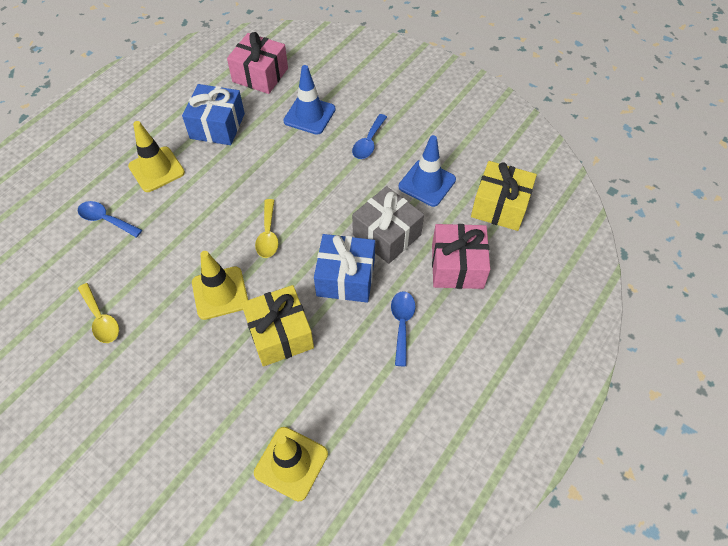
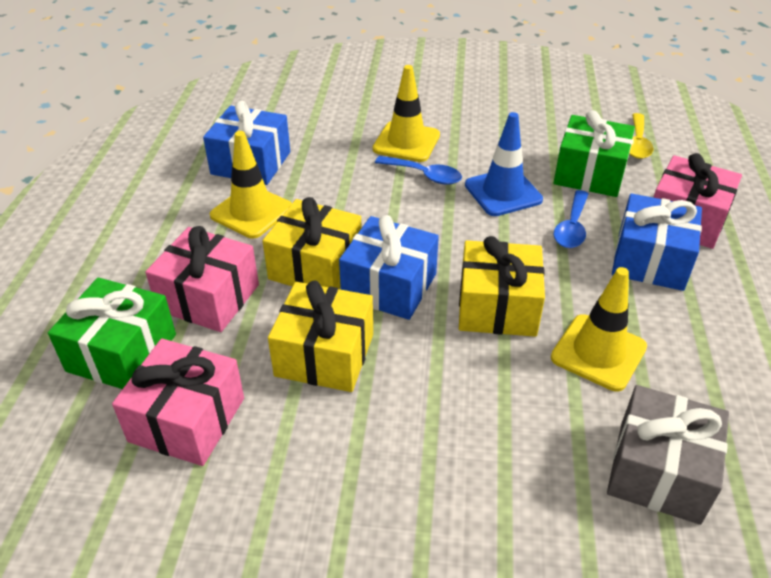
blue gift: [182,84,245,145] [314,234,375,303] = 2 -> [203,100,290,185] [339,215,439,320] [612,193,702,291] = 3
blue spoon: [78,201,142,238] [352,114,387,159] [391,291,416,366] = 3 -> [375,156,462,185] [553,190,589,248] = 2
blue traffic cone: [283,65,336,135] [399,135,456,207] = 2 -> [465,112,543,216] = 1
green gift: none = 0 -> [48,278,176,389] [554,110,635,197] = 2
pink gift: [227,32,288,94] [432,224,490,289] = 2 -> [112,338,244,466] [145,226,259,332] [653,153,742,249] = 3
yellow gift: [241,285,314,366] [471,161,537,231] = 2 -> [263,197,362,289] [268,280,373,392] [459,236,545,337] = 3
yellow spoon: [78,283,119,343] [255,199,278,258] = 2 -> [629,113,654,159] = 1

